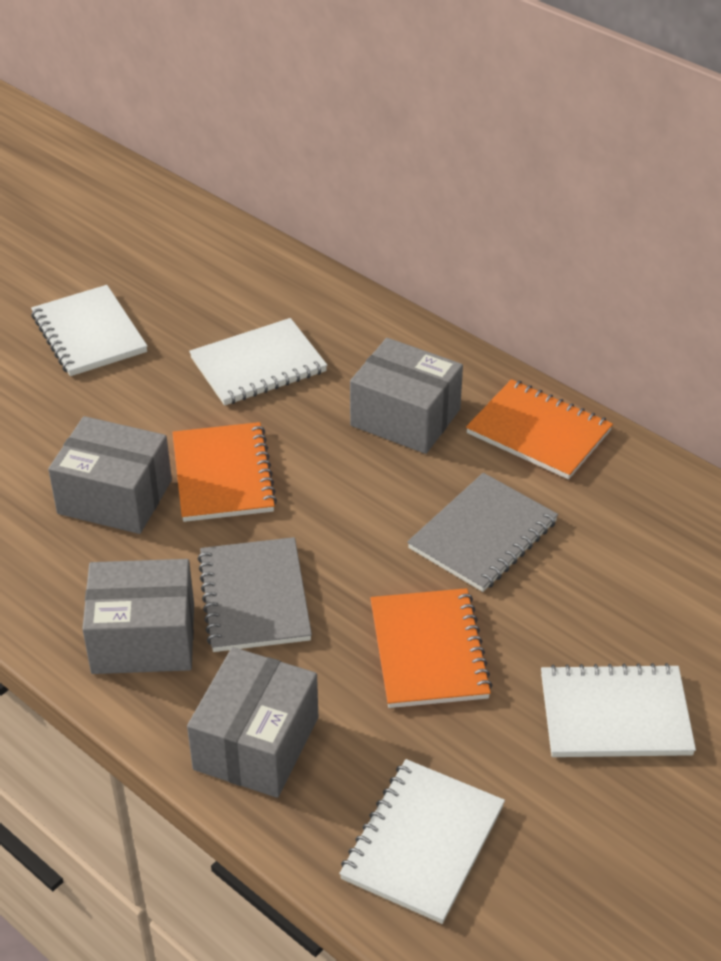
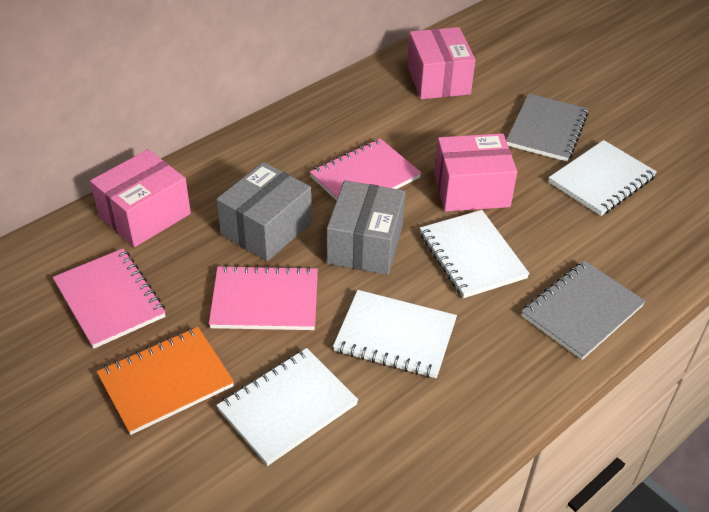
grey box: [48,416,172,534] [82,559,194,674] [187,647,318,798] [350,338,463,454] = 4 -> [216,162,312,261] [327,180,405,275] = 2
orange notebook: [172,422,277,522] [370,588,493,708] [466,379,613,480] = 3 -> [97,327,234,435] = 1
pink box: none = 0 -> [90,149,191,247] [407,27,476,99] [434,133,517,212] = 3
pink notebook: none = 0 -> [53,249,166,349] [209,265,318,330] [310,138,421,201] = 3

